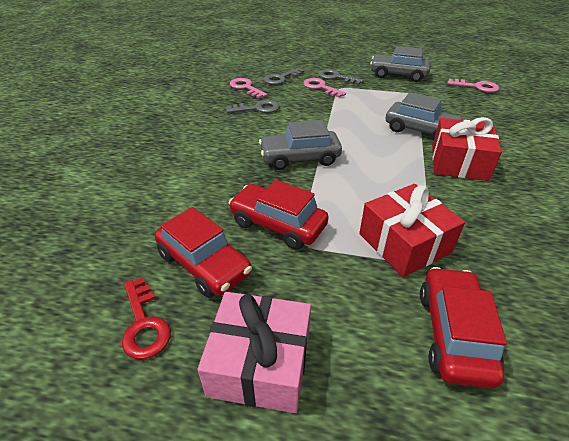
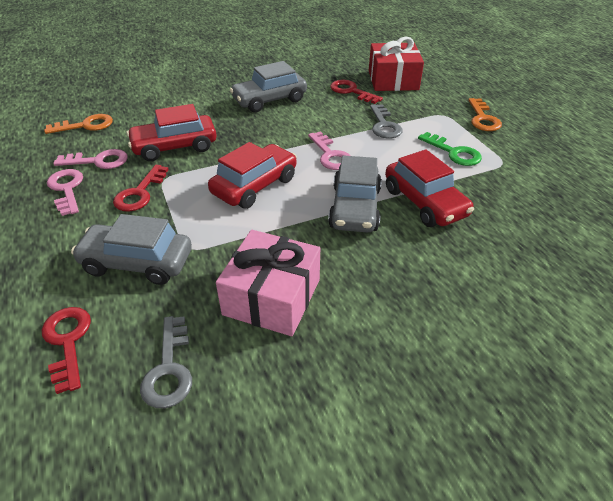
green key: none = 0 -> [418,132,482,166] = 1
grey key: [226,100,280,113] [264,68,304,85] [318,69,364,85] = 3 -> [140,316,192,408] [370,104,403,138] = 2
orange key: none = 0 -> [44,114,113,134] [468,98,502,131] = 2
red gift: [359,184,465,277] [432,117,502,181] = 2 -> [369,37,424,91] = 1
red key: [122,278,171,359] = 1 -> [42,307,91,394] [113,165,169,212] [330,80,383,104] = 3

